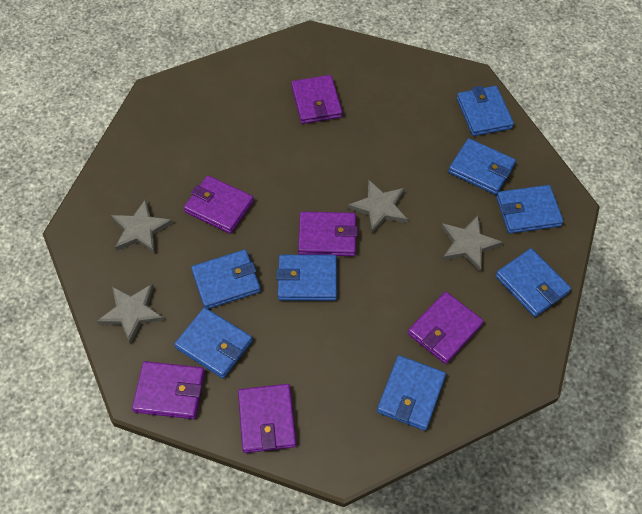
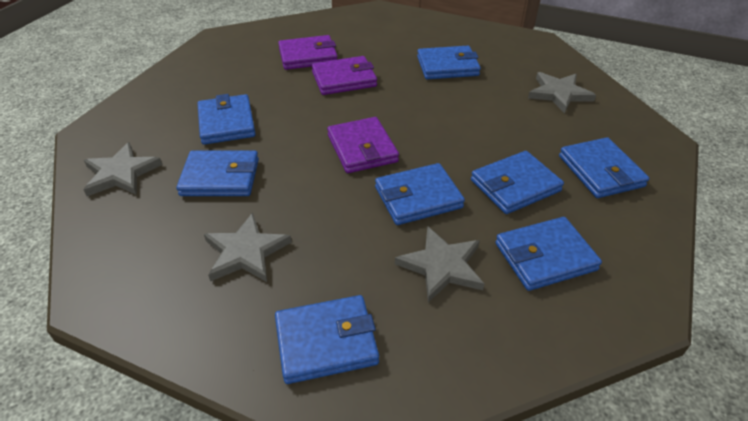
purple wallet: [132,361,205,419] [184,176,254,234] [238,384,296,453] [291,75,342,124] [298,212,358,256] [408,292,484,364] = 6 -> [278,35,338,70] [312,56,377,95] [327,117,399,173] = 3

